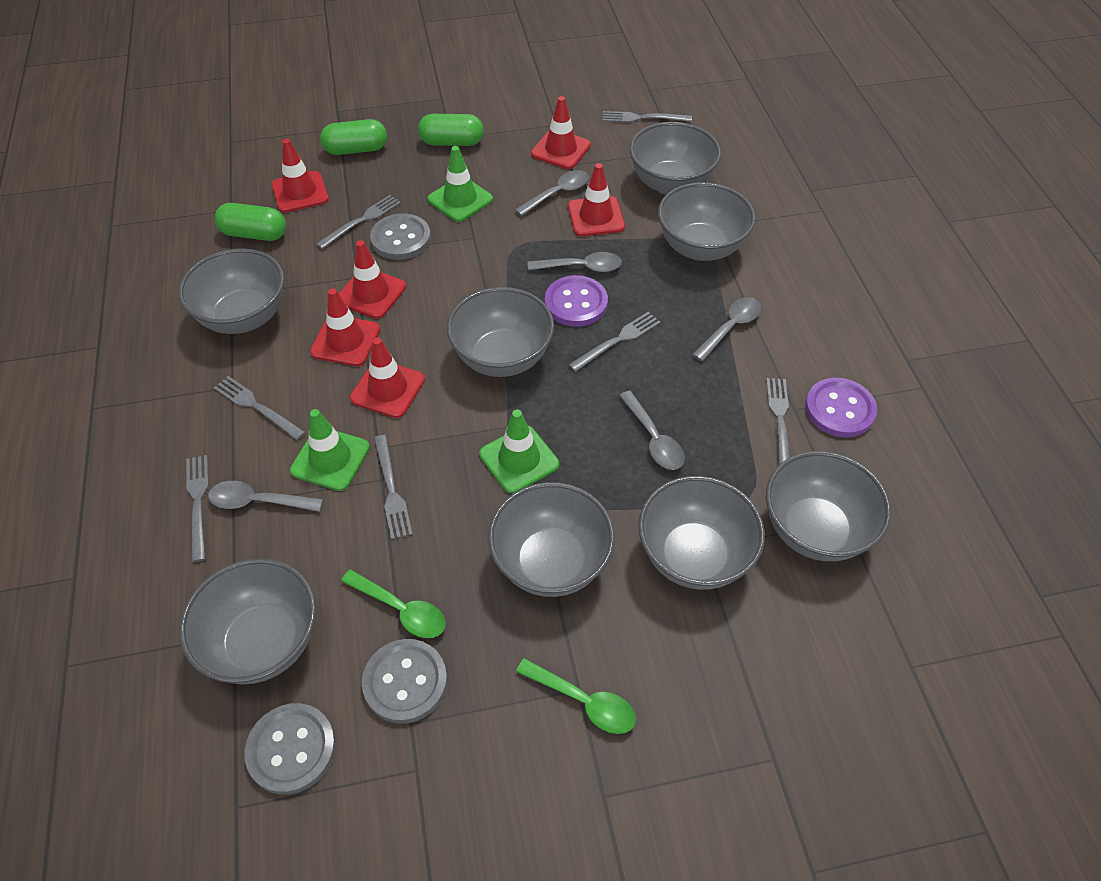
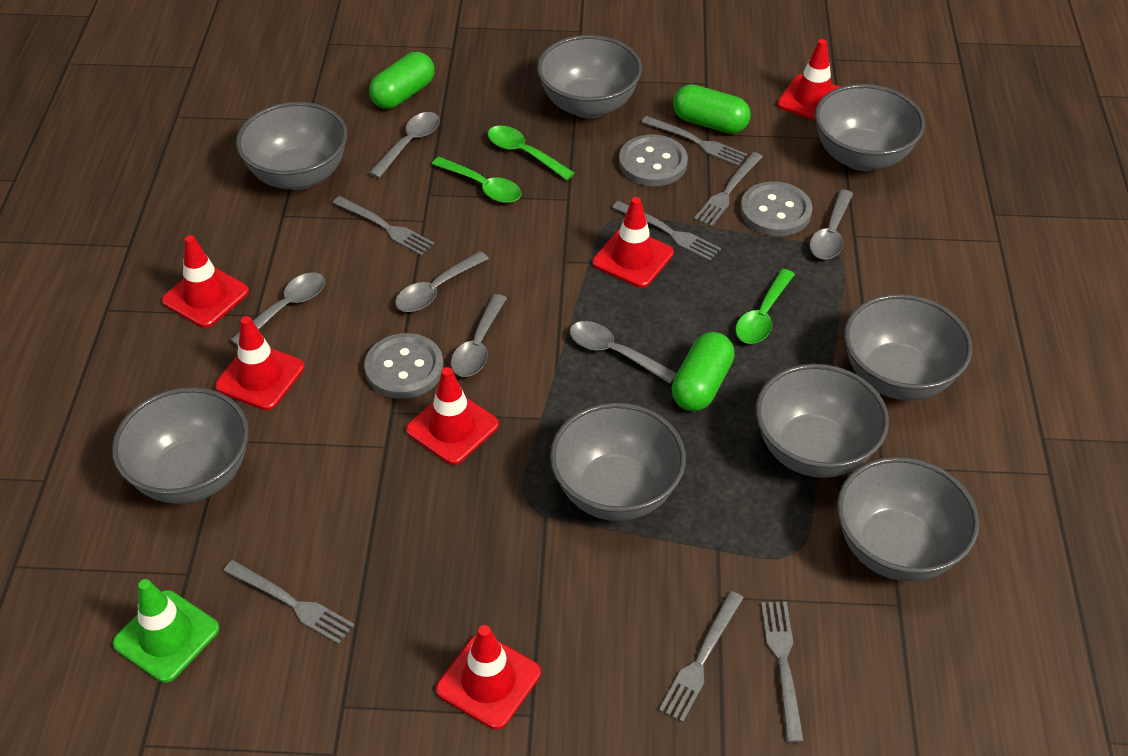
green spoon: [341,569,445,638] [516,658,636,734] = 2 -> [432,157,521,203] [488,126,575,180] [735,269,795,344] = 3
green traffic cone: [290,409,370,491] [427,146,493,222] [479,410,559,494] = 3 -> [113,579,219,683] = 1
grey spoon: [208,481,323,512] [515,170,589,216] [527,252,622,272] [619,391,685,470] [692,297,761,361] = 5 -> [230,272,325,346] [369,112,440,178] [395,251,489,312] [451,294,507,377] [570,321,677,384] [809,189,853,259] = 6
purple button: [545,275,608,327] [805,378,877,437] = 2 -> none = 0

